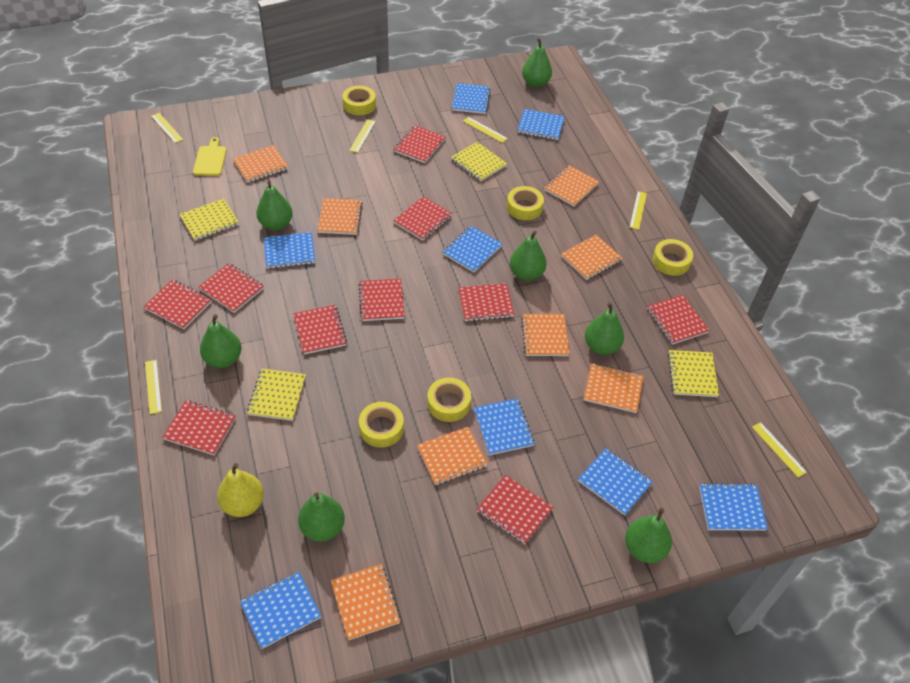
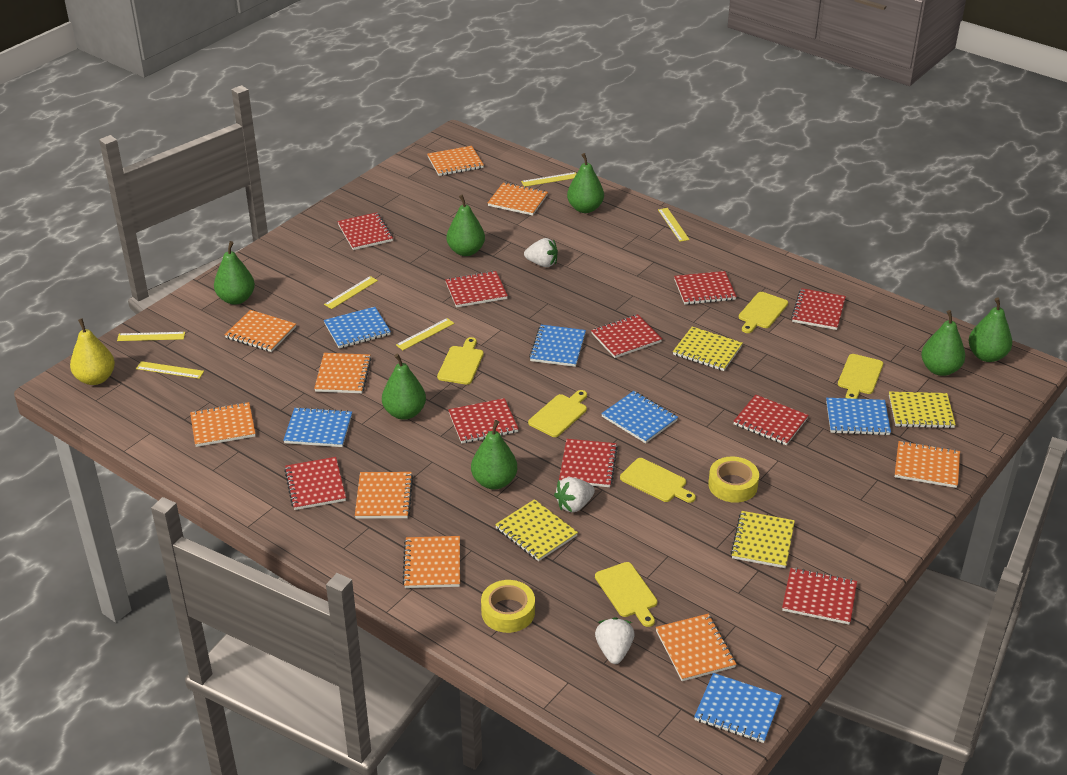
blue notebook: [240,572,321,649] [264,232,315,269] [443,226,503,272] [452,83,491,114] [474,399,535,455] [517,109,565,140] [578,448,653,515] [699,483,768,531] = 8 -> [283,407,352,447] [324,307,391,348] [529,325,586,367] [601,391,678,443] [694,673,782,743] [826,398,891,435] = 6
orange notebook: [233,145,289,183] [317,198,363,235] [331,564,401,640] [417,427,488,485] [521,314,570,356] [544,165,599,206] [561,235,623,280] [584,364,644,413] = 8 -> [190,402,256,447] [225,310,296,352] [314,353,371,393] [355,472,413,518] [402,536,460,588] [427,146,484,176] [488,182,548,216] [656,614,736,681] [895,441,960,488] = 9
white strawberry: none = 0 -> [524,238,558,267] [554,477,595,513] [595,617,635,664] = 3
yellow cutting board: [193,137,227,176] = 1 -> [437,337,484,385] [528,390,587,437] [595,562,657,627] [620,458,696,503] [739,292,788,333] [838,354,883,399] = 6
yellow tape: [342,86,376,115] [359,402,404,448] [427,378,471,422] [507,186,544,220] [652,239,693,276] = 5 -> [481,580,535,633] [708,456,759,503] = 2

